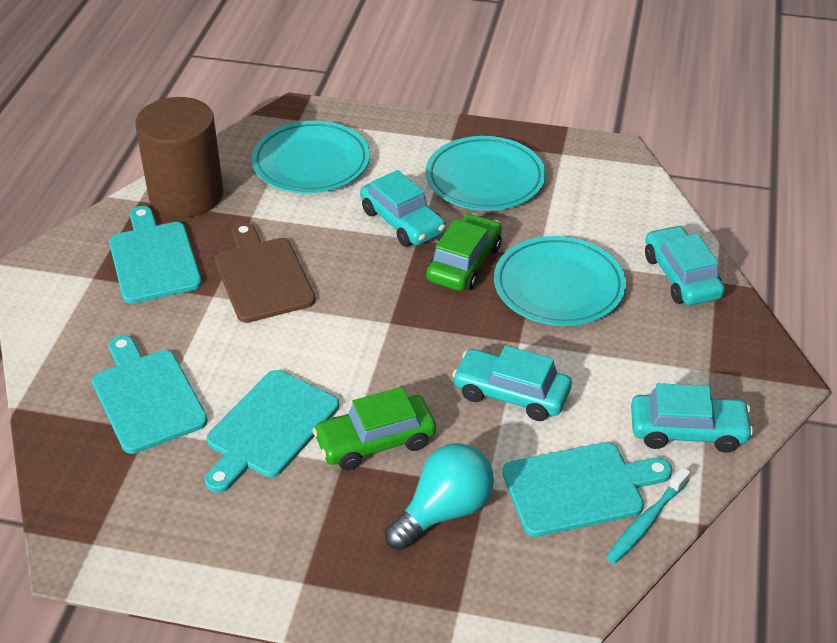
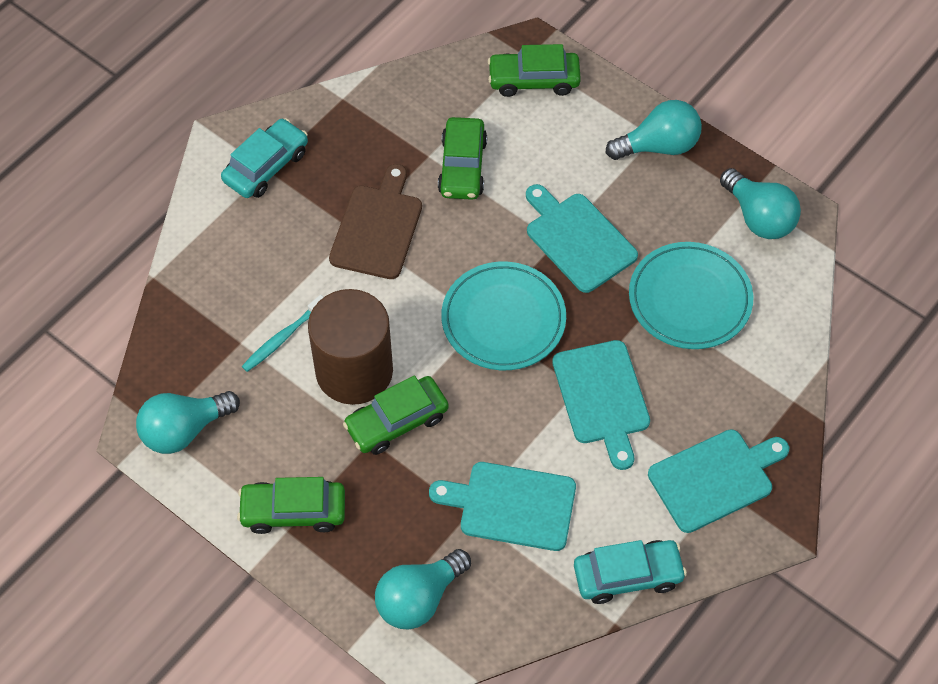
green car: [312,387,436,471] [426,213,502,291] = 2 -> [237,477,345,534] [343,375,449,455] [438,117,487,200] [488,44,581,97] = 4
turquoise car: [360,170,446,247] [452,346,572,421] [631,383,754,453] [645,225,725,305] = 4 -> [221,118,308,198] [574,540,687,604] = 2
turquoise light bulb: [385,443,494,550] = 1 -> [136,391,240,454] [375,549,471,629] [606,100,702,160] [720,168,801,239] = 4
turquoise plate: [251,121,370,193] [426,136,546,211] [494,236,626,326] = 3 -> [441,262,566,370] [629,242,753,349] = 2

